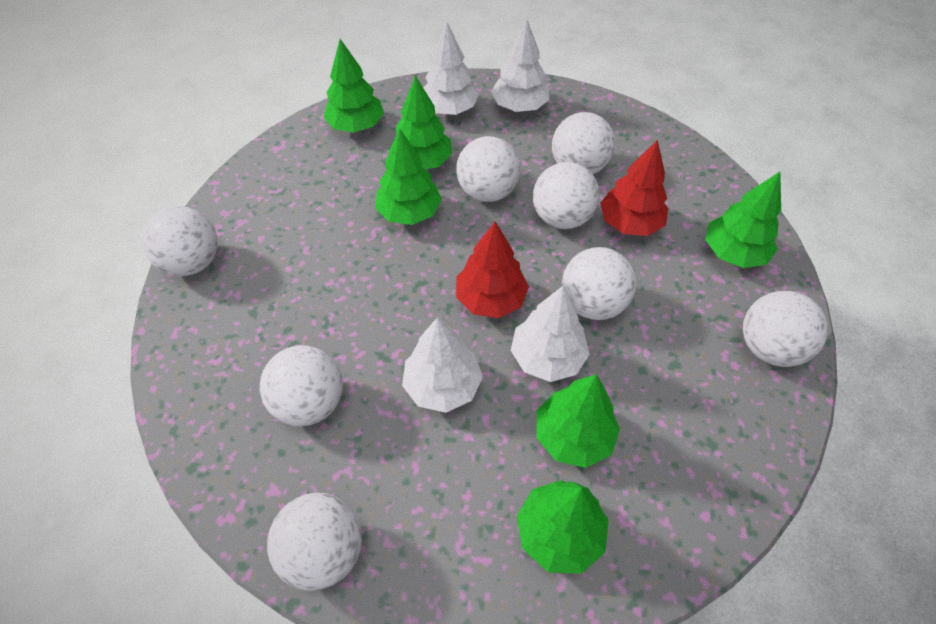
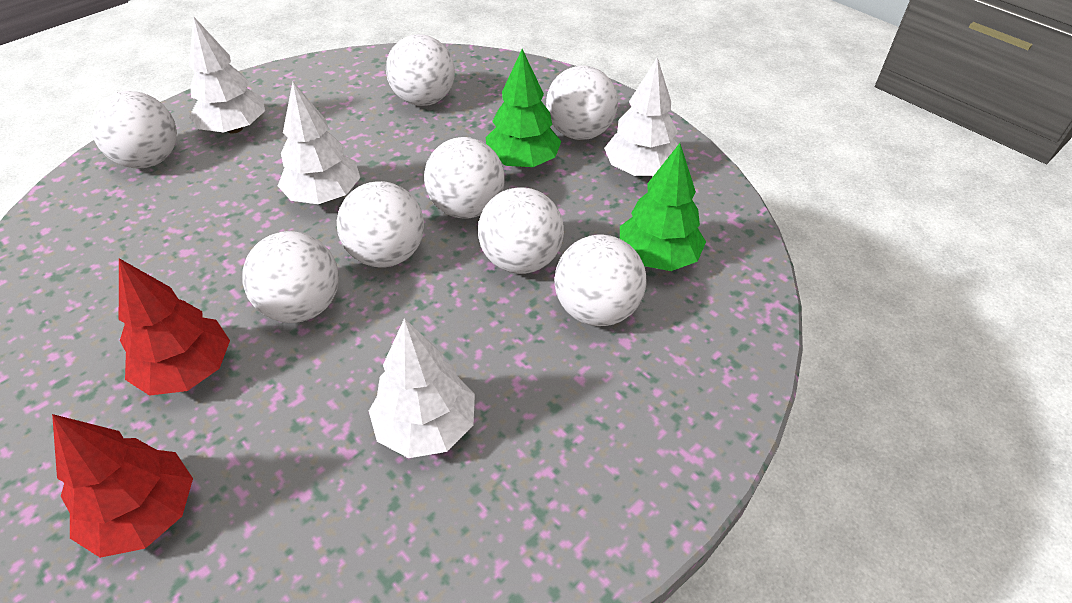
green tree: [323,39,384,133] [375,129,442,225] [389,75,452,170] [517,480,609,574] [536,374,620,468] [705,172,781,268] = 6 -> [486,49,561,167] [620,143,706,271] = 2

